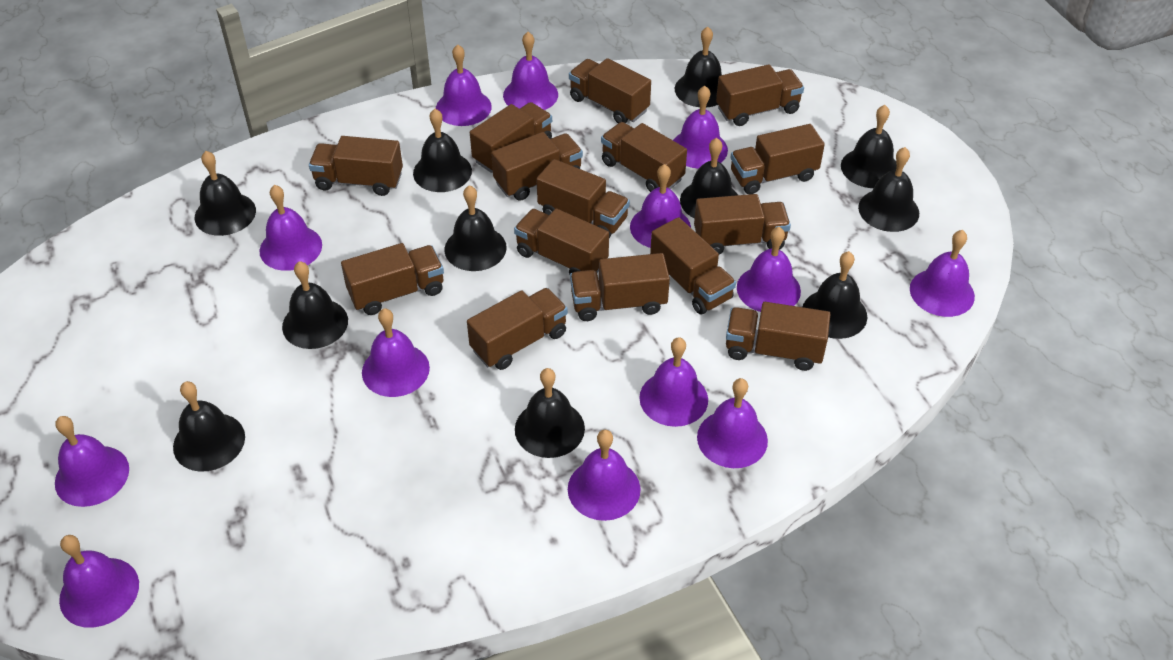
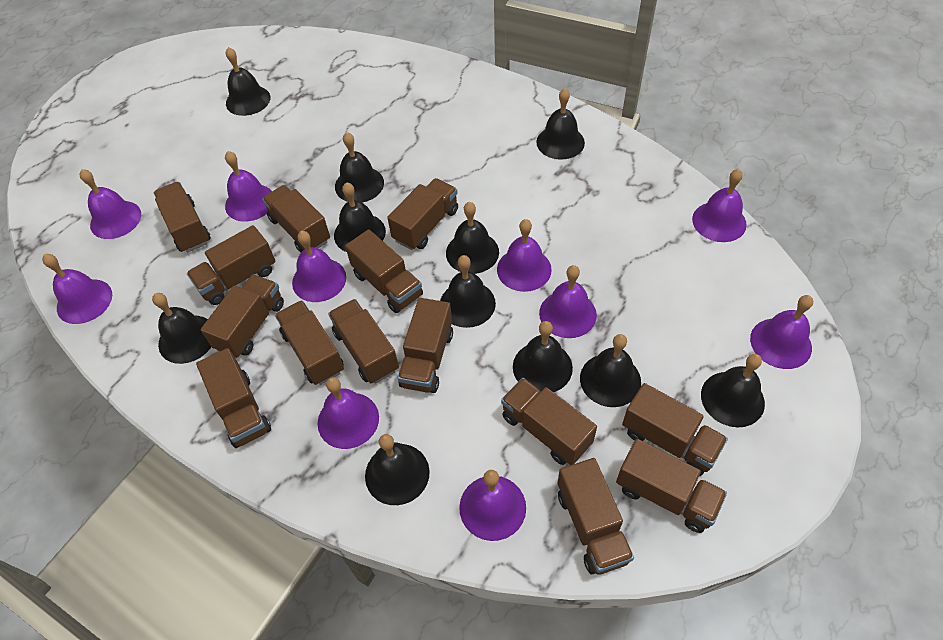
brown truck: [309,136,403,196] [341,243,444,315] [467,288,568,370] [470,102,552,173] [491,132,583,201] [514,209,609,275] [536,159,630,238] [569,58,651,123] [570,253,670,321] [601,122,687,192] [650,217,736,315] [694,194,791,255] [716,64,804,126] [726,302,830,371] [730,124,825,194] = 15 -> [154,182,211,253] [187,225,276,305] [196,348,271,448] [200,274,284,358] [262,185,330,253] [275,300,344,385] [328,299,399,384] [345,229,423,313] [387,178,458,250] [398,298,453,393] [501,378,597,465] [558,458,634,575] [616,439,727,533] [622,383,728,476] = 14
purple bell: [55,416,129,507] [59,535,139,628] [259,185,322,271] [362,308,430,397] [436,44,492,126] [503,32,558,110] [568,430,640,521] [630,164,691,248] [639,337,708,427] [673,86,728,169] [697,378,768,468] [737,227,801,312] [910,230,975,317] = 13 -> [42,254,112,324] [79,169,141,239] [225,151,272,222] [292,231,346,302] [318,377,379,449] [459,470,526,541] [497,219,552,292] [539,265,597,338] [692,169,747,242] [750,295,813,369] = 10

